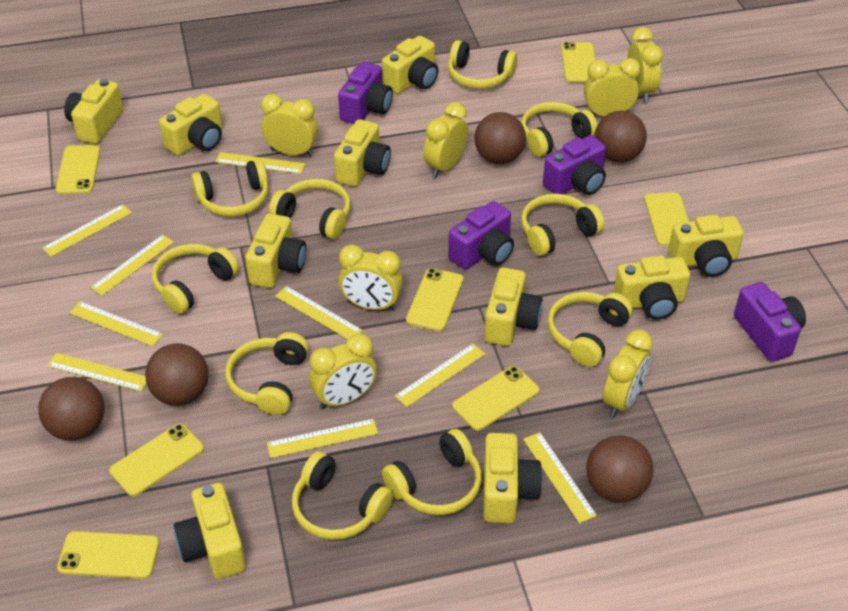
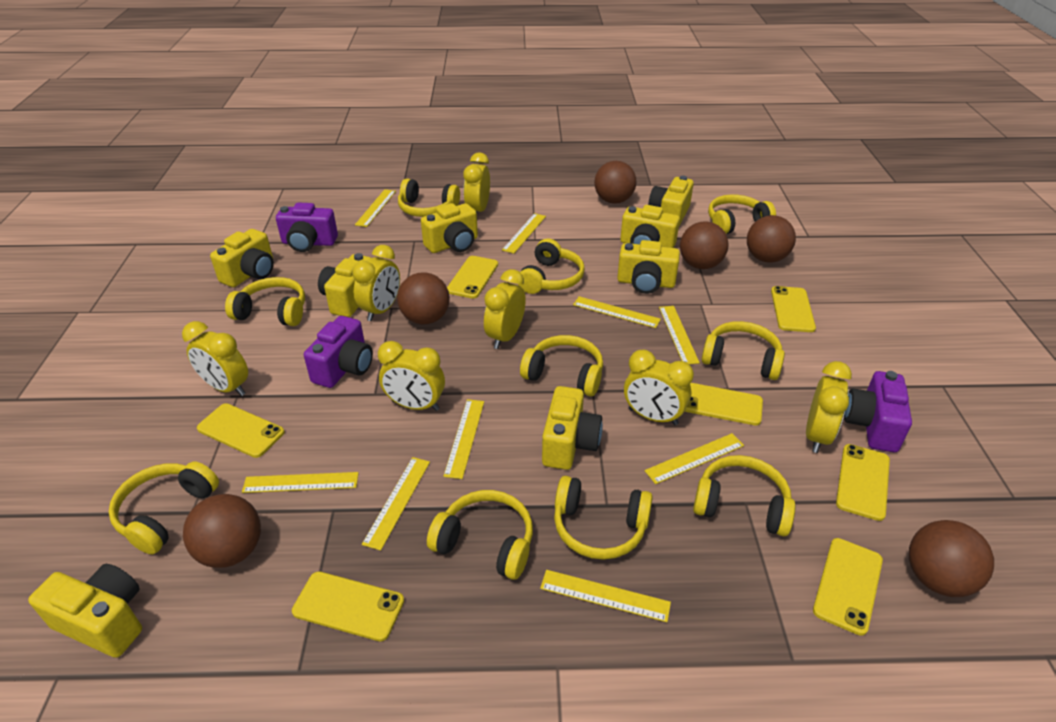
brown ball: [38,377,105,441] [145,343,209,406] [474,112,526,164] [586,435,654,502] [595,111,647,162] = 5 -> [183,494,261,568] [397,272,450,324] [594,161,636,204] [680,221,729,269] [747,215,796,263] [909,520,994,597] = 6
purple camera: [338,62,393,124] [448,201,514,269] [543,135,606,195] [734,282,806,362] = 4 -> [276,203,338,252] [304,316,373,388] [844,371,912,452] = 3
yellow camera: [64,79,123,144] [159,94,222,156] [174,483,246,579] [245,214,306,288] [334,119,391,187] [382,36,439,94] [483,433,543,523] [484,267,542,346] [614,256,690,320] [668,215,744,277] = 10 -> [28,564,142,658] [210,229,274,287] [318,253,371,317] [421,203,478,253] [542,386,603,470] [617,240,680,294] [620,205,680,248] [648,176,694,226] = 8

